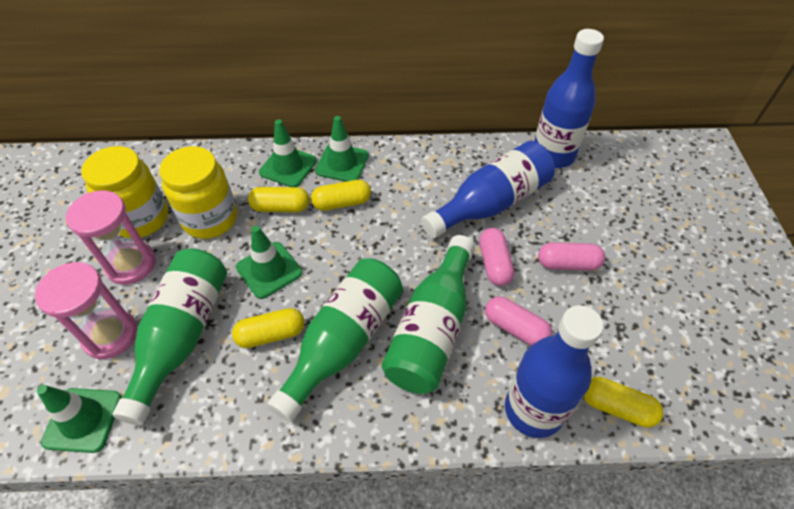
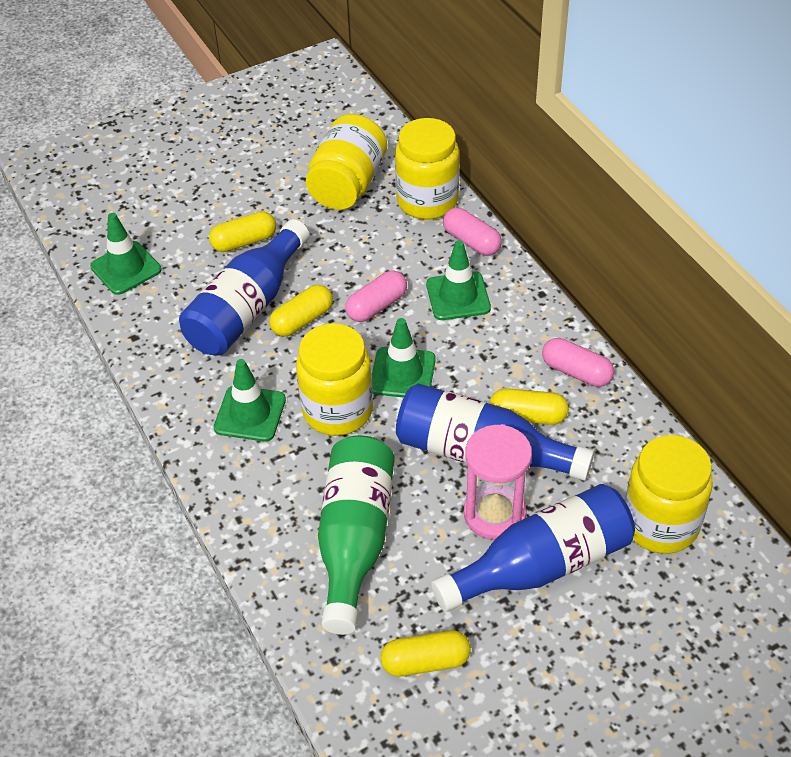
green bottle: [112,248,227,425] [267,259,403,422] [382,235,475,394] = 3 -> [318,435,395,635] = 1
pink hourglass: [35,262,138,360] [66,191,156,285] = 2 -> [464,424,532,540] = 1
yellow jar: [81,146,168,238] [160,146,237,239] = 2 -> [296,323,373,436] [306,114,387,210] [395,118,460,220] [625,435,713,554] = 4

